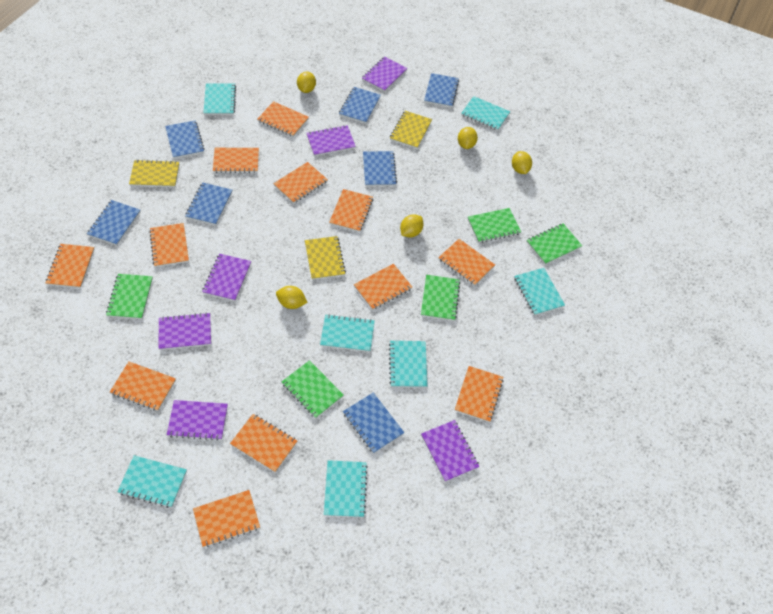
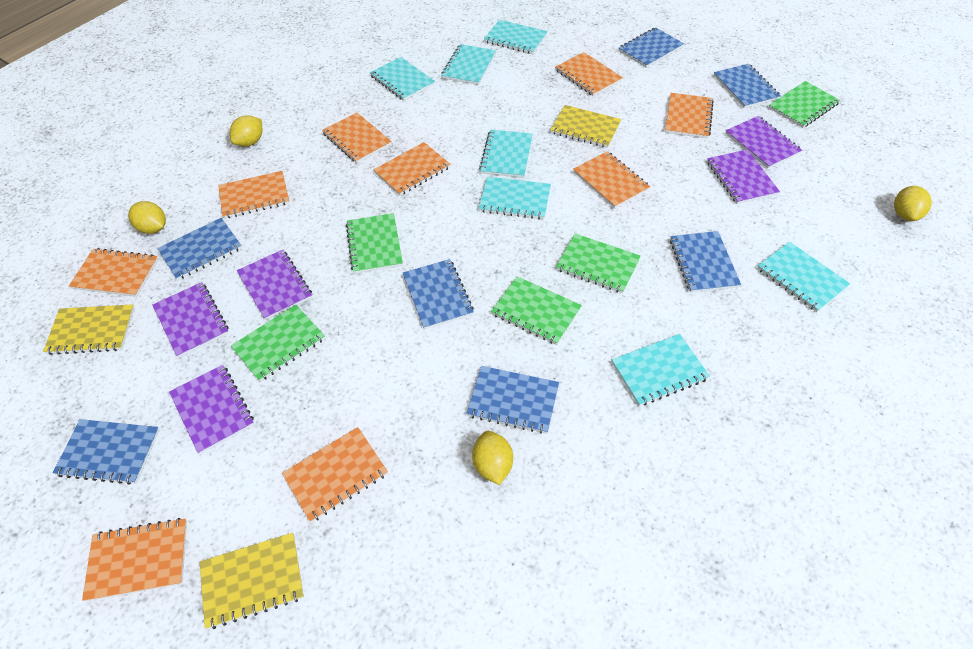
orange notebook: [46,244,94,288] [110,362,176,411] [149,223,189,267] [193,490,260,547] [213,148,259,173] [230,414,297,472] [257,101,309,137] [273,162,328,203] [329,189,373,232] [354,264,412,310] [438,239,495,286] [455,366,504,422] = 12 -> [69,248,159,297] [82,518,187,601] [218,171,289,219] [282,427,388,523] [322,113,392,163] [374,142,451,196] [555,52,623,96] [573,151,650,208] [665,93,714,139] = 9
purple notebook: [159,313,211,350] [167,400,228,441] [202,254,251,301] [307,125,356,156] [362,57,407,92] [421,420,480,482] = 6 -> [153,282,229,358] [169,365,254,454] [237,250,312,320] [707,149,780,204] [725,116,802,168] = 5
yellow lemon: [276,286,308,309] [297,72,316,93] [400,214,424,237] [458,127,478,149] [512,151,532,174] = 5 -> [128,201,166,234] [230,115,263,147] [472,431,513,485] [894,186,932,221] = 4

